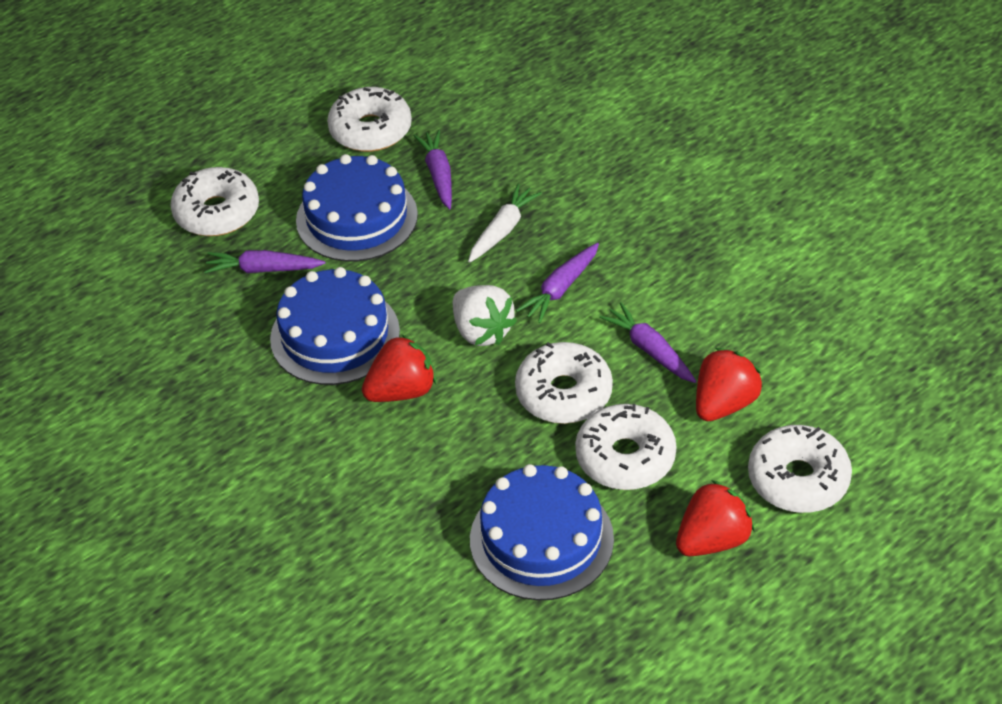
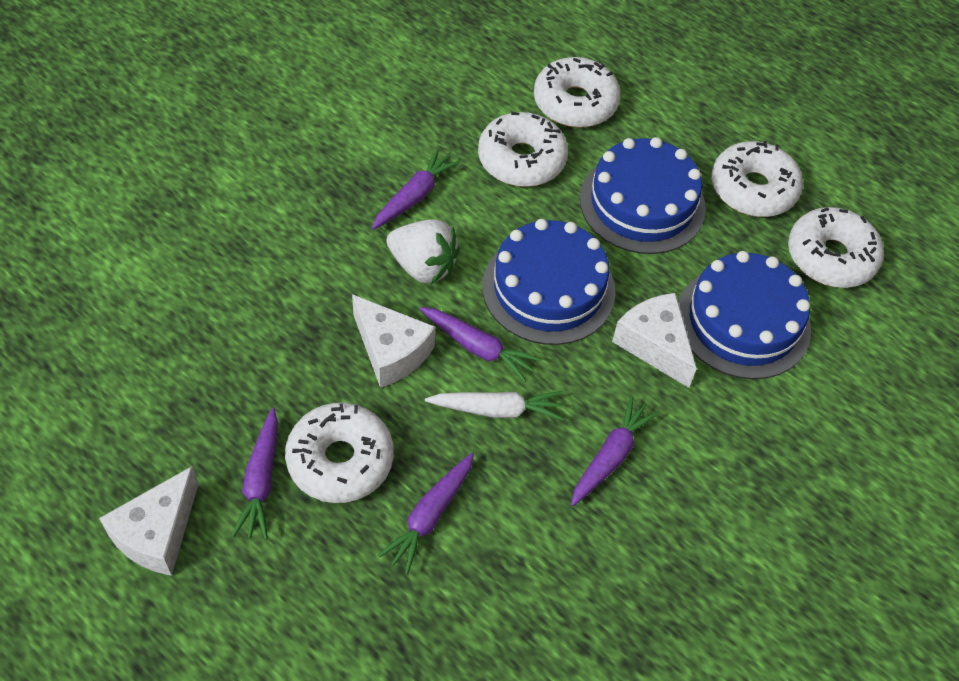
purple carrot: [204,250,325,274] [414,130,452,209] [516,243,599,323] [599,302,696,383] = 4 -> [232,408,278,540] [372,148,461,230] [378,453,474,574] [420,307,541,382] [571,396,659,506] = 5
red strawberry: [362,334,436,402] [676,480,754,556] [696,348,763,421] = 3 -> none = 0
white cheese: none = 0 -> [99,466,199,576] [352,294,435,388] [612,293,697,388] = 3

